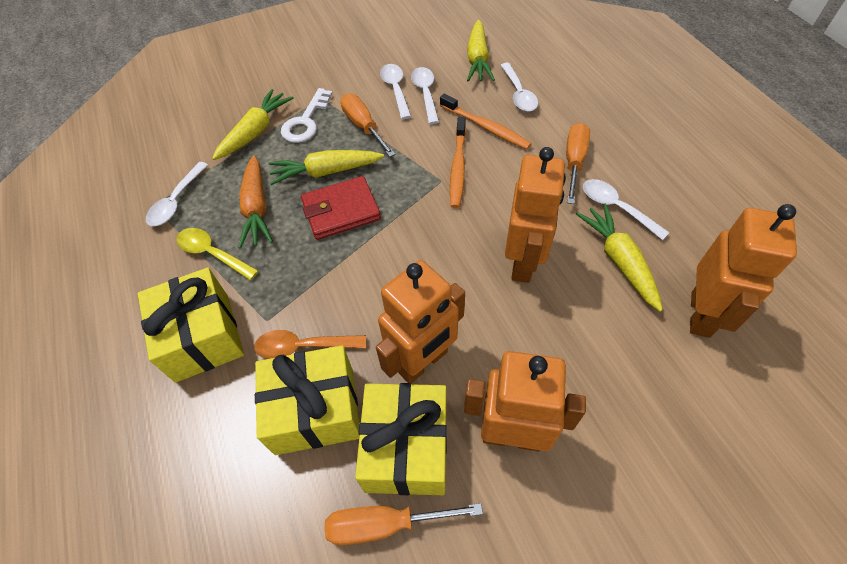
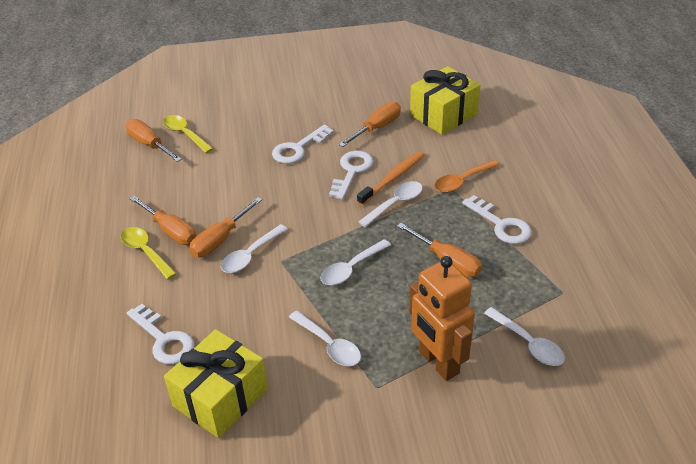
orange carrot: [239,155,273,249] = 1 -> none = 0
orange robot: [376,260,465,384] [464,351,586,452] [505,147,566,283] [690,204,797,338] = 4 -> [409,256,475,381] = 1
orange screwdriver: [324,503,483,545] [341,93,396,157] [566,123,590,204] = 3 -> [125,119,182,162] [129,196,196,245] [189,197,262,257] [339,102,401,147] [397,223,482,277] = 5
orange toothbrush: [440,94,532,149] [450,117,466,208] = 2 -> [357,151,425,205] = 1
red wallet: [301,176,381,240] = 1 -> none = 0
white key: [281,88,333,143] = 1 -> [127,304,194,365] [272,125,334,164] [329,151,373,200] [462,195,532,244] = 4
yellow carrot: [212,89,294,160] [269,150,384,185] [467,20,495,82] [576,203,663,312] = 4 -> none = 0
yellow gift: [138,268,244,383] [255,345,359,455] [355,383,447,495] = 3 -> [164,329,268,438] [410,66,480,135] = 2
yellow spoon: [176,228,259,280] = 1 -> [121,227,177,279] [163,115,213,153] = 2

